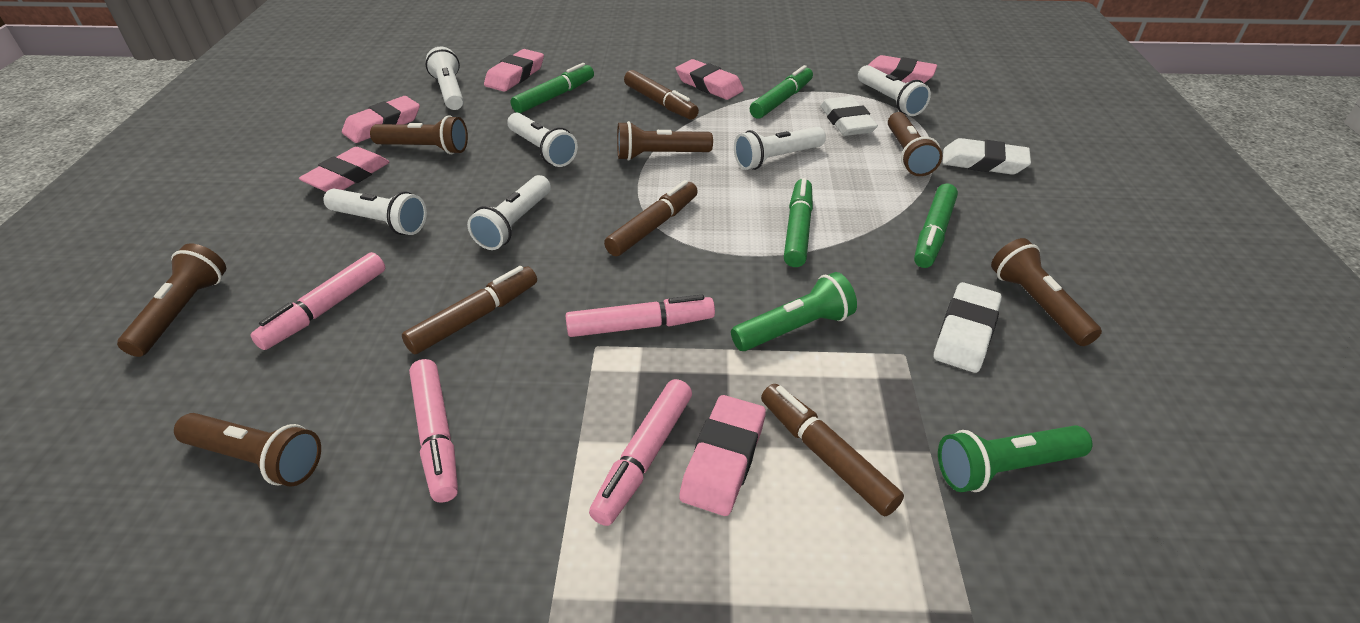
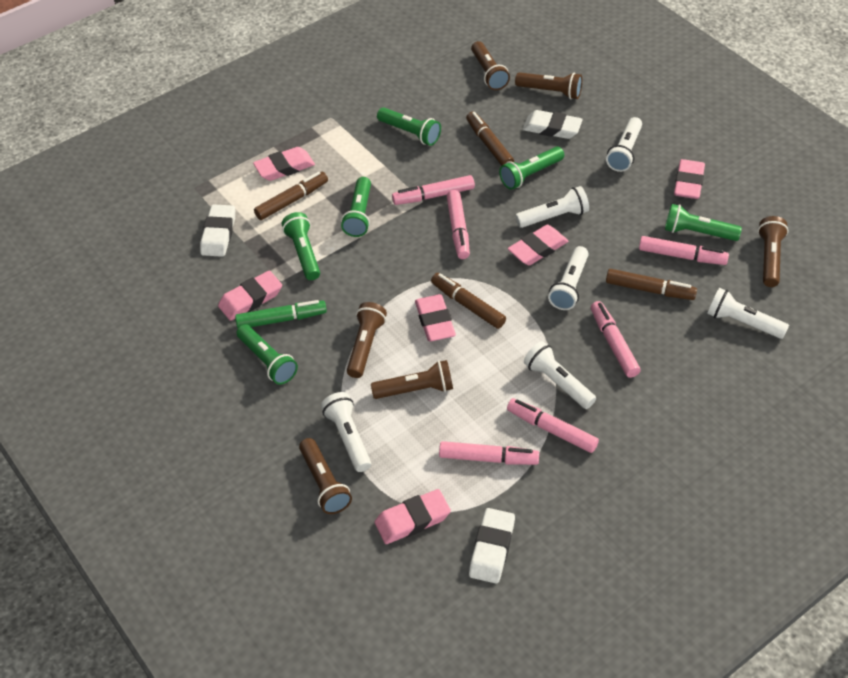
green flashlight: [731,272,857,351] [938,425,1092,492] = 2 -> [237,324,298,385] [282,212,320,280] [341,177,371,237] [377,107,441,146] [499,146,564,190] [665,204,742,241] = 6
green marker: [511,63,594,113] [749,65,813,119] [784,178,813,267] [914,184,958,268] = 4 -> [235,300,327,328] = 1
pink marker: [251,252,385,350] [409,359,458,503] [566,295,715,337] [589,379,692,526] = 4 -> [392,175,475,205] [439,441,539,465] [447,190,470,259] [507,398,599,453] [591,301,641,378] [639,236,729,265] = 6

